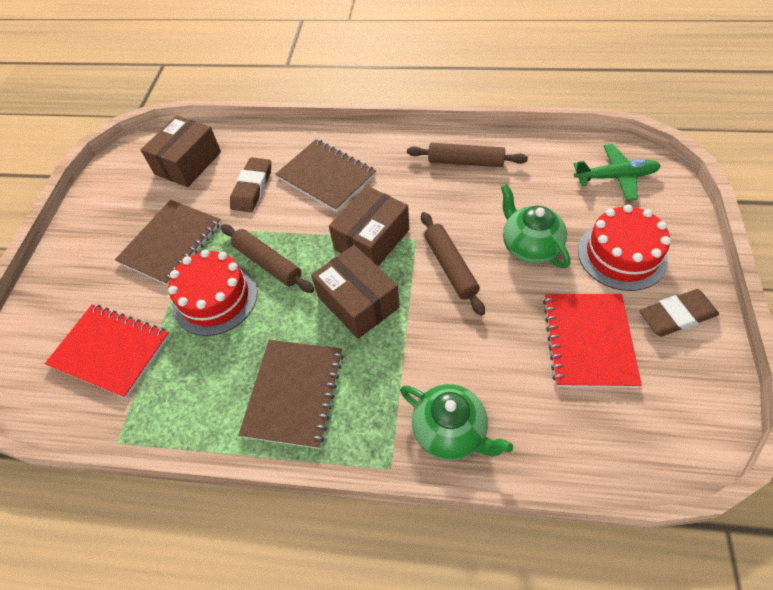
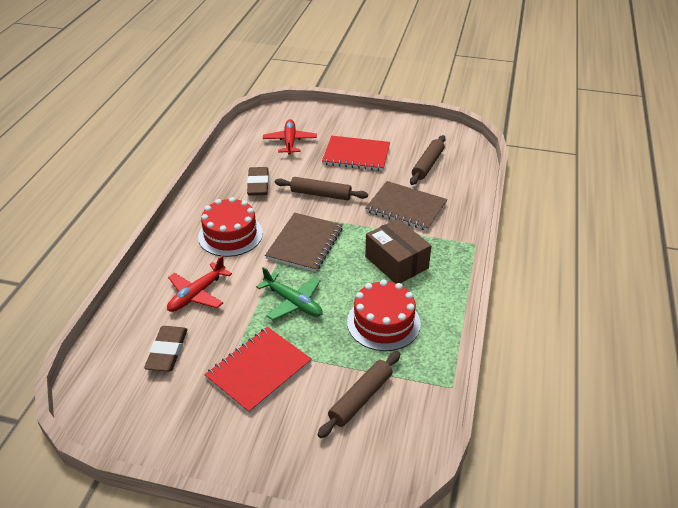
brown box: [141,115,221,187] [311,245,400,339] [329,186,409,266] = 3 -> [365,219,431,284] = 1
brown notebook: [115,200,221,285] [239,340,343,449] [275,139,376,212] = 3 -> [265,213,343,272] [366,181,447,231] = 2
green teapot: [400,384,513,460] [501,184,570,268] = 2 -> none = 0
red plane: none = 0 -> [167,255,232,312] [263,119,317,155] = 2

